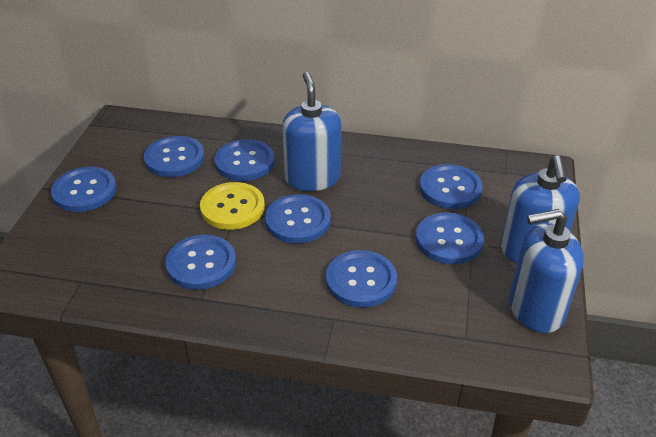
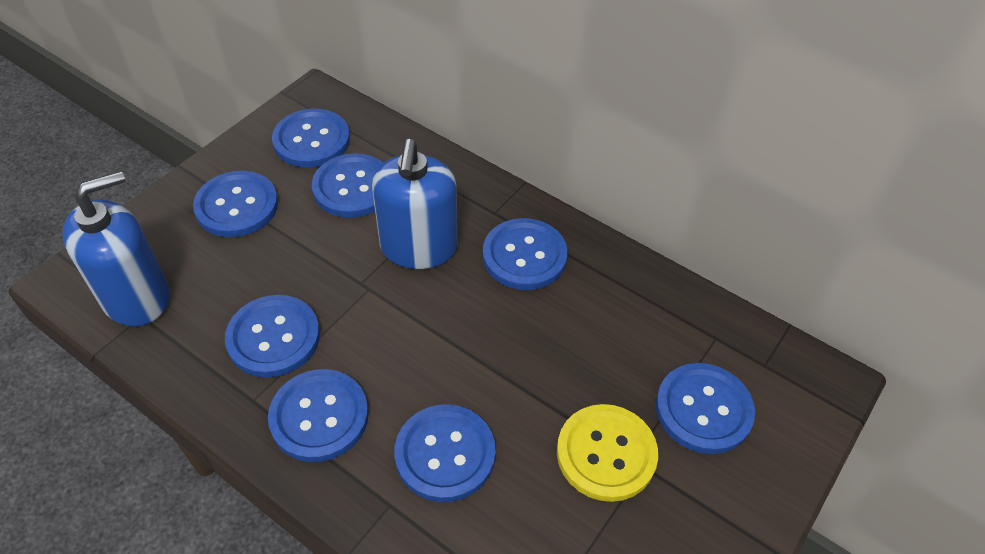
blue soap dispenser: [282,72,341,191] [501,155,580,263] [509,209,584,333] = 3 -> [62,171,170,326] [372,139,458,269] = 2

